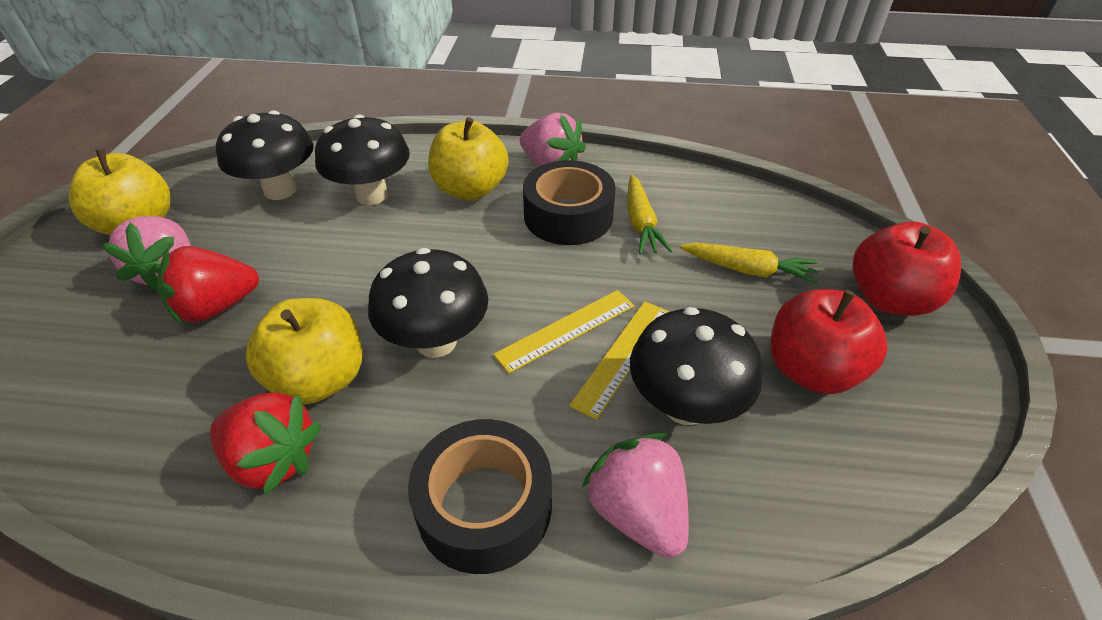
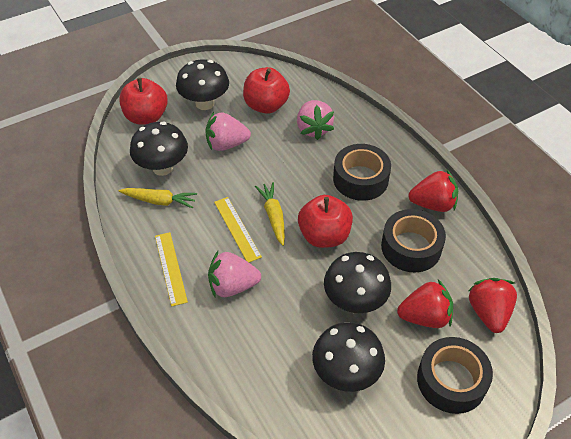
black tape: [408,419,552,574] [523,160,616,245] = 2 -> [333,144,391,201] [381,209,446,273] [417,337,493,414] = 3
red apple: [771,289,888,394] [853,221,961,316] = 2 -> [119,78,168,125] [243,67,290,114] [298,195,353,248] = 3
red strawberry: [157,246,259,324] [210,392,321,495] = 2 -> [397,279,453,328] [409,169,458,212] [468,278,517,333] = 3
yellow apple: [69,149,170,235] [245,298,362,405] [428,117,509,200] = 3 -> none = 0

